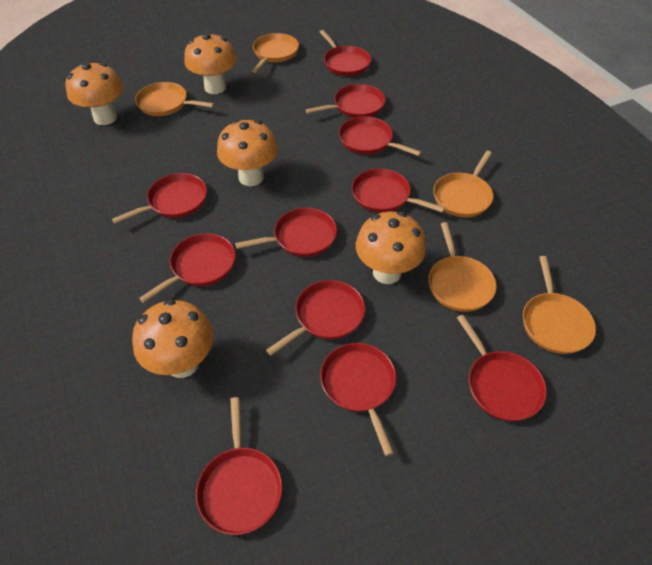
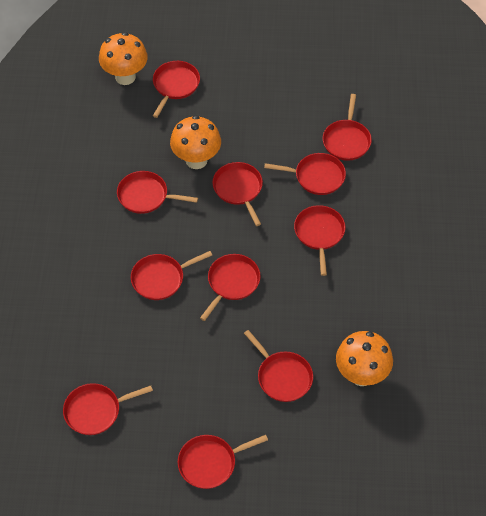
orange mushroom: [65,62,123,125] [132,299,214,378] [184,32,237,94] [217,120,278,186] [356,211,426,284] = 5 -> [99,32,148,85] [170,115,221,169] [336,331,393,386] = 3
orange pan: [135,82,214,116] [252,33,299,73] [428,222,496,312] [433,151,493,217] [523,256,596,354] = 5 -> none = 0

